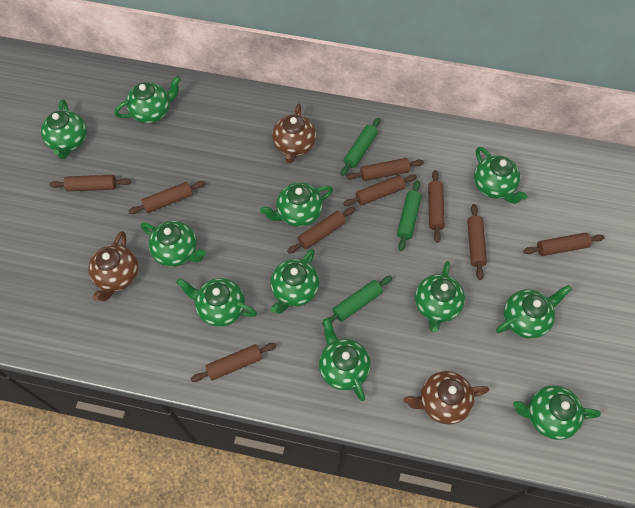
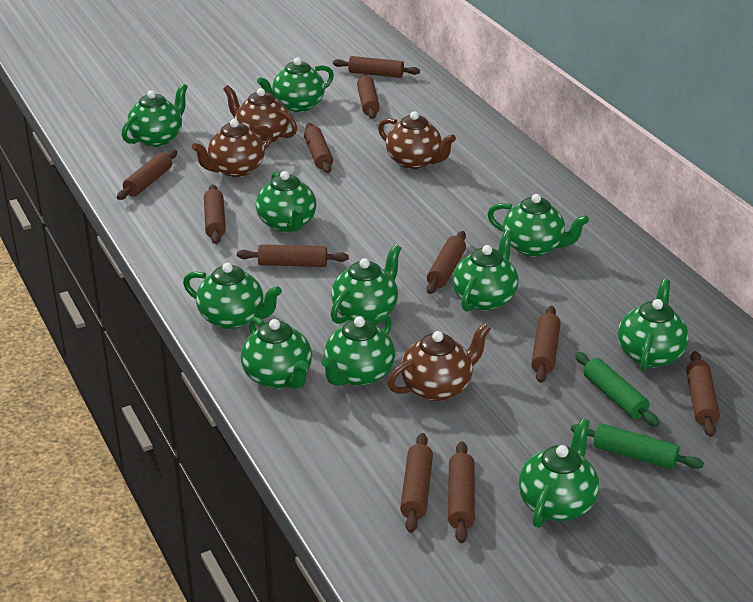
brown rolling pin: [49,175,131,191] [128,181,206,214] [191,343,276,382] [287,207,355,254] [343,174,417,206] [346,158,424,181] [428,170,445,243] [467,204,487,280] [524,233,605,256] = 9 -> [117,150,177,200] [204,184,226,244] [237,244,349,267] [304,123,333,173] [333,56,420,78] [357,73,380,119] [400,433,433,533] [427,231,466,294] [448,441,475,543] [531,306,561,383] [686,351,720,437] = 11
brown teapot: [88,231,138,301] [272,103,316,163] [404,371,489,425] = 3 -> [192,119,273,177] [223,85,297,144] [378,111,456,169] [387,323,491,401] = 4
green rolling pin: [322,276,392,326] [341,118,380,176] [397,180,422,251] = 3 -> [571,423,704,469] [575,352,659,427] = 2

